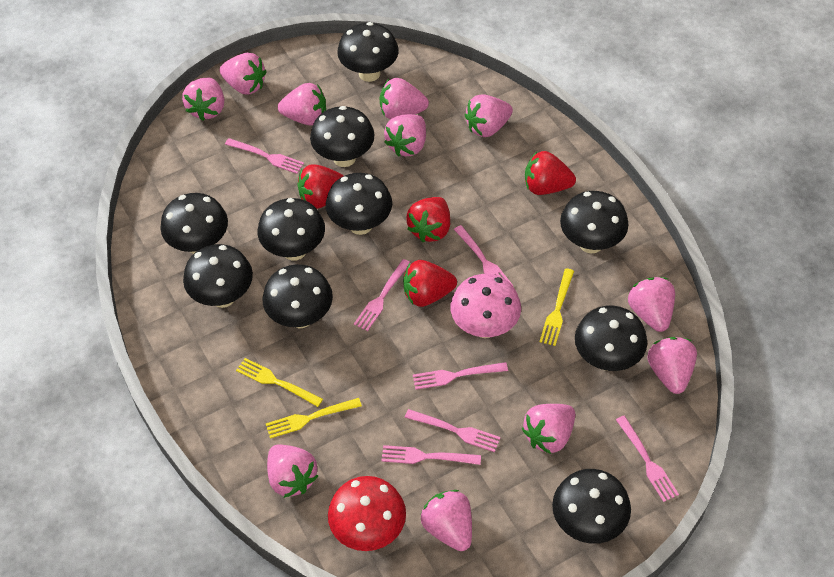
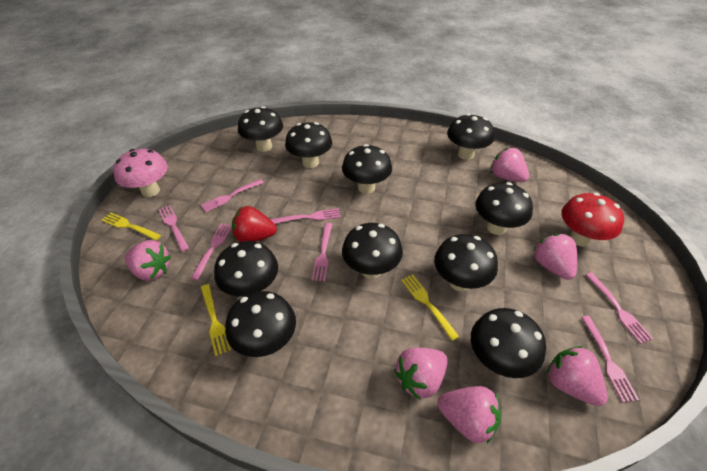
pink strawberry: [182,78,224,121] [220,53,266,95] [267,444,318,498] [278,83,326,126] [380,78,429,119] [384,114,426,157] [420,490,472,551] [465,94,513,137] [522,404,575,454] [628,277,675,332] [648,337,697,394] = 11 -> [124,240,171,281] [394,348,448,400] [437,386,501,443] [491,148,529,182] [533,234,577,280] [547,346,608,406] = 6
red strawberry: [298,164,344,209] [403,260,457,307] [406,197,450,242] [525,151,576,195] = 4 -> [232,206,277,242] = 1

